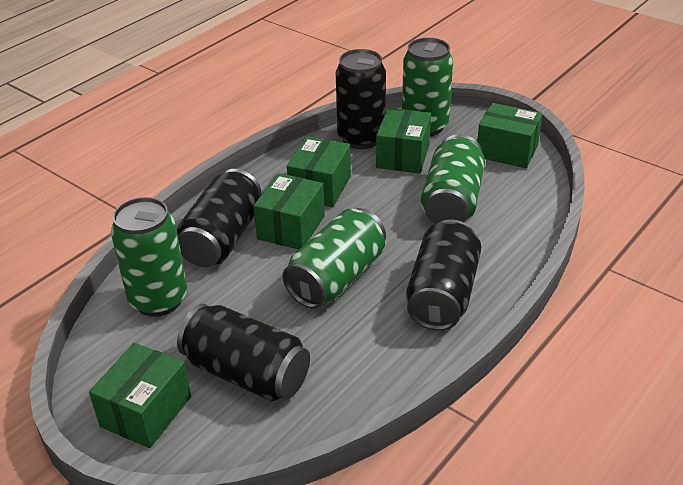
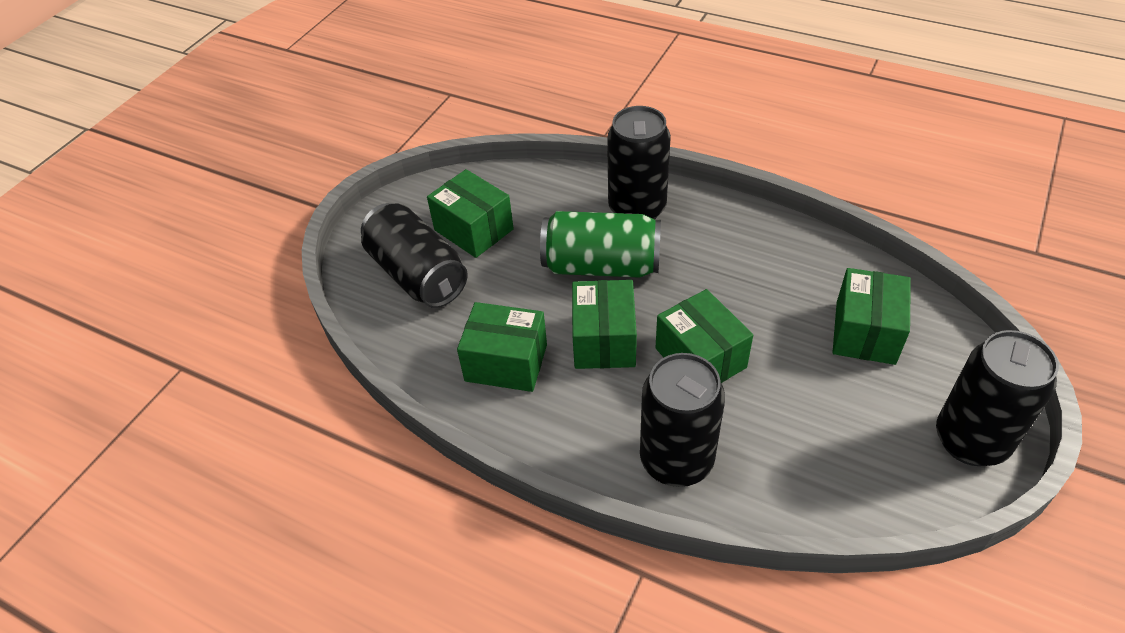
green can: [111,197,187,317] [282,208,386,309] [402,38,453,136] [421,134,485,224] = 4 -> [540,211,661,278] = 1

